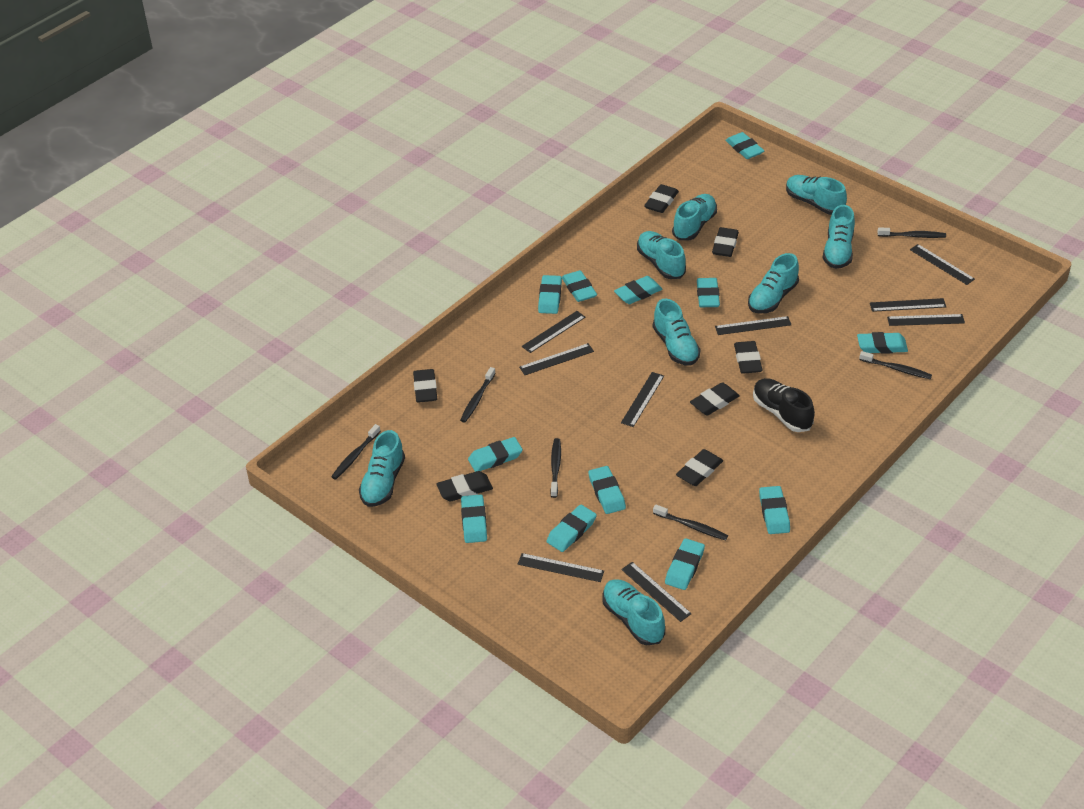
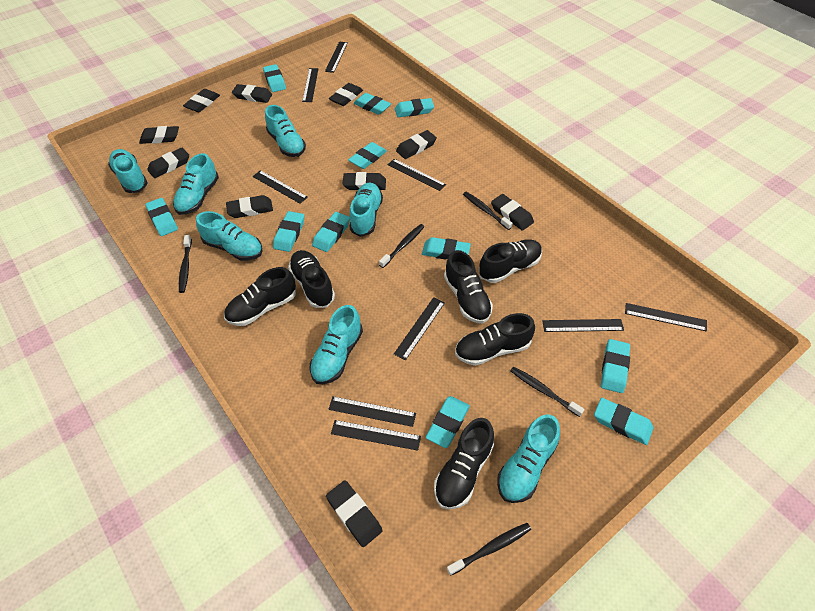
black eraser: [413,369,437,403] [436,471,493,501] [644,184,679,213] [676,449,723,486] [690,382,740,415] [712,227,739,257] [734,341,763,374] = 7 -> [139,126,179,144] [147,148,189,178] [183,89,220,112] [226,195,273,218] [232,84,272,103] [326,480,383,547] [329,83,363,106] [343,172,386,190] [396,130,437,159] [491,194,534,231] = 10
black shoe: [753,378,815,432] = 1 -> [224,267,296,326] [288,250,335,308] [434,418,494,509] [444,250,493,323] [455,313,535,366] [479,239,542,283] = 6
black toothbrush: [331,424,380,480] [460,367,496,423] [550,438,561,498] [653,504,728,540] [859,351,932,379] [878,228,946,238] = 6 -> [179,235,192,293] [379,224,424,268] [447,523,531,576] [463,192,513,230] [510,366,585,417] = 5
turquoise eraser: [461,494,487,543] [468,437,523,472] [538,275,562,314] [547,505,597,552] [562,270,597,302] [588,466,626,514] [614,276,662,304] [665,538,705,590] [697,278,720,307] [725,132,764,159] [759,486,790,534] [857,332,908,354] = 12 -> [145,198,178,236] [263,64,286,92] [273,211,304,252] [312,212,350,252] [348,142,387,169] [354,93,391,115] [395,98,434,117] [422,237,471,260] [426,396,470,448] [594,398,654,445] [601,339,630,393] = 11
turquoise shoe: [359,430,405,507] [602,579,665,645] [637,231,686,279] [653,299,700,366] [672,194,717,240] [748,253,799,314] [786,175,847,215] [823,205,855,269] = 8 -> [108,149,148,193] [173,153,219,215] [196,211,263,261] [265,105,306,157] [309,305,363,384] [349,183,383,237] [497,414,560,503] = 7

